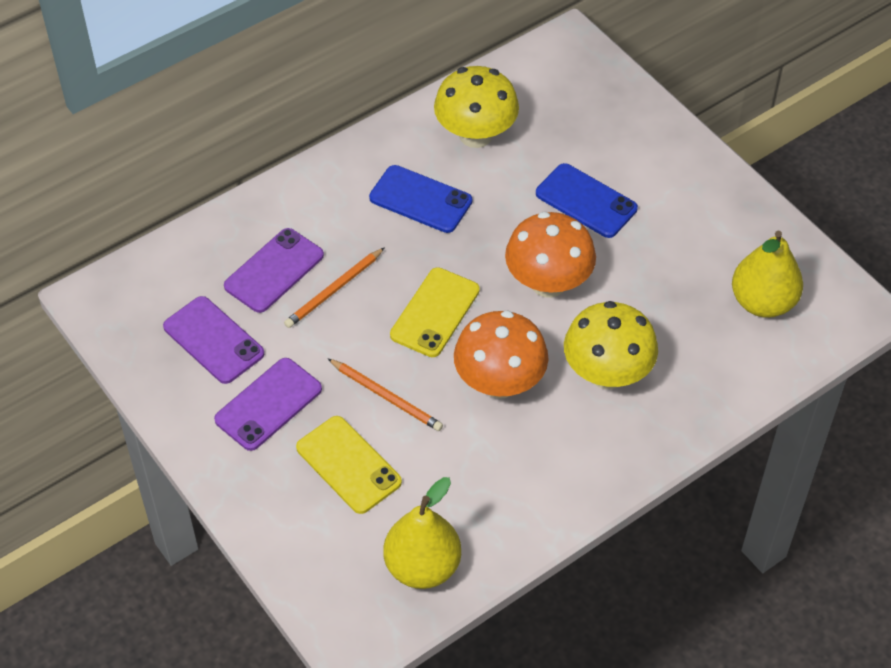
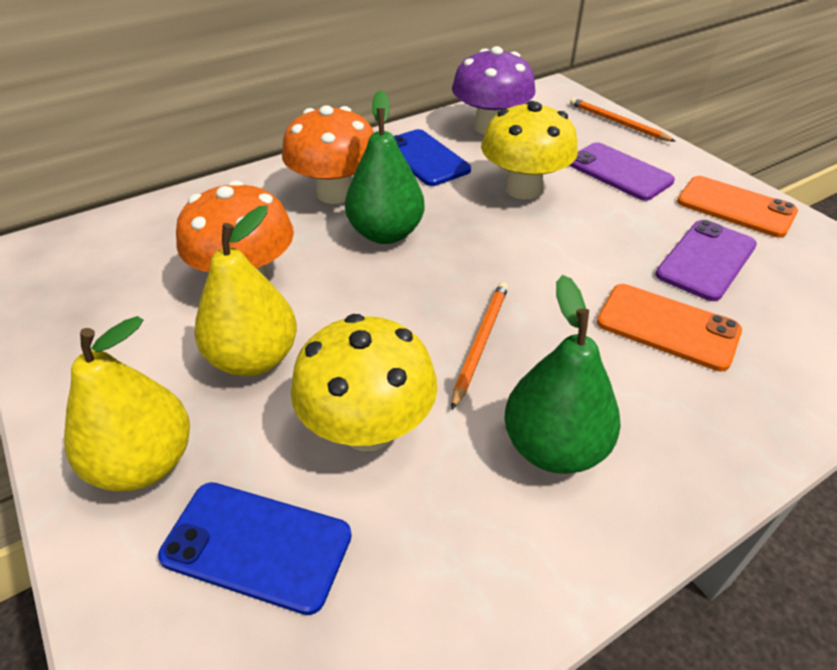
green pear: none = 0 -> [345,90,425,244] [504,275,621,474] = 2
orange phone: none = 0 -> [597,284,742,371] [677,176,798,238] = 2
purple mushroom: none = 0 -> [452,46,535,134] = 1
purple phone: [163,296,264,384] [214,358,322,451] [224,228,324,313] = 3 -> [569,142,675,201] [655,220,757,301] = 2
yellow phone: [296,416,402,514] [390,267,480,357] = 2 -> none = 0

